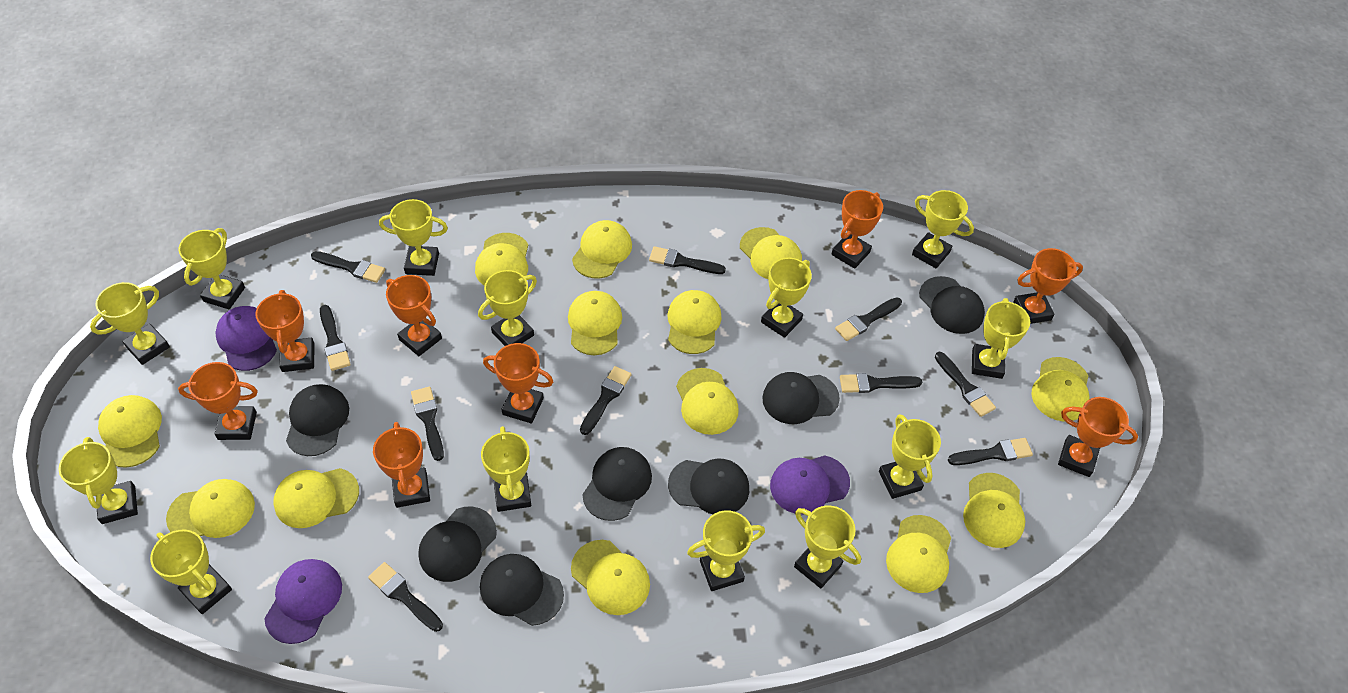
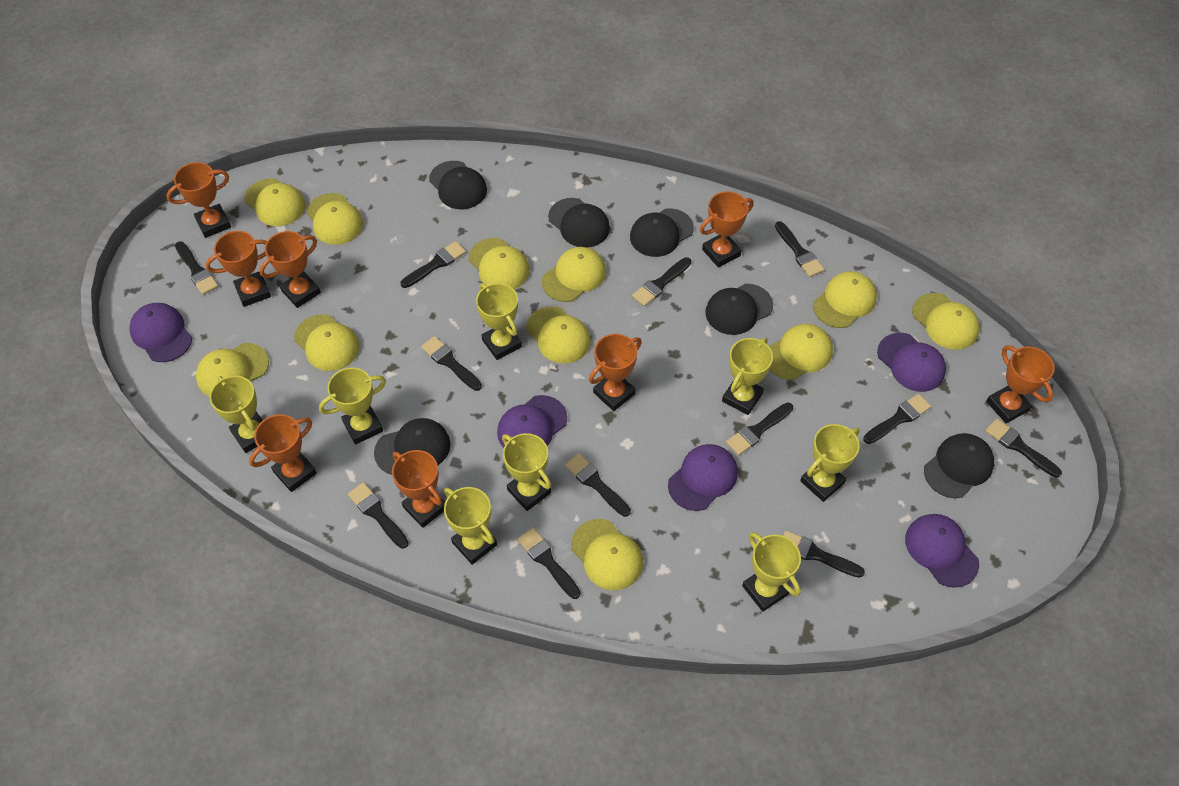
black brush: [311,251,385,283] [320,305,351,371] [368,562,443,632] [411,387,444,461] [580,366,632,435] [649,246,726,274] [835,297,902,341] [840,373,922,393] [935,352,996,417] [948,438,1033,465] = 10 -> [175,241,219,295] [348,482,409,548] [401,241,466,288] [421,336,482,391] [517,528,580,599] [565,453,631,517] [632,257,691,306] [726,402,793,455] [775,221,824,277] [783,531,865,578] [863,394,931,444] [985,418,1062,478] = 12
black cap: [286,384,349,456] [418,507,497,582] [480,554,564,626] [582,447,652,521] [668,459,749,514] [762,372,840,424] [919,276,985,334] = 7 -> [374,418,451,475] [429,161,487,209] [548,198,610,247] [630,208,694,257] [705,283,773,335] [924,433,994,498] = 6
purple cap: [215,306,277,371] [264,559,342,644] [770,455,850,515] = 3 -> [129,303,192,362] [497,395,567,448] [668,444,738,511] [877,333,946,392] [905,514,979,588] = 5
yellow cap: [98,395,162,468] [166,479,255,538] [273,468,359,528] [475,233,528,286] [568,291,622,355] [571,540,650,615] [572,220,632,279] [668,290,721,354] [676,368,739,435] [740,227,802,279] [886,515,951,593] [963,473,1025,548] [1032,357,1089,422] = 13 -> [196,343,269,396] [244,178,305,226] [294,314,359,371] [306,193,363,245] [469,238,530,289] [526,306,591,363] [542,247,606,302] [571,519,643,590] [769,324,833,380] [813,271,877,328] [912,293,980,350] = 11
yellow trophy: [59,437,138,524] [90,282,170,365] [150,529,232,614] [179,228,245,309] [379,199,448,276] [478,270,537,346] [481,426,531,512] [687,510,765,591] [761,258,812,338] [794,505,861,588] [879,414,941,499] [912,190,974,268] [972,298,1030,379] = 13 -> [209,376,263,453] [319,367,386,445] [444,487,497,565] [476,283,522,360] [502,433,551,511] [722,338,773,415] [742,532,801,612] [800,424,860,502] = 8

